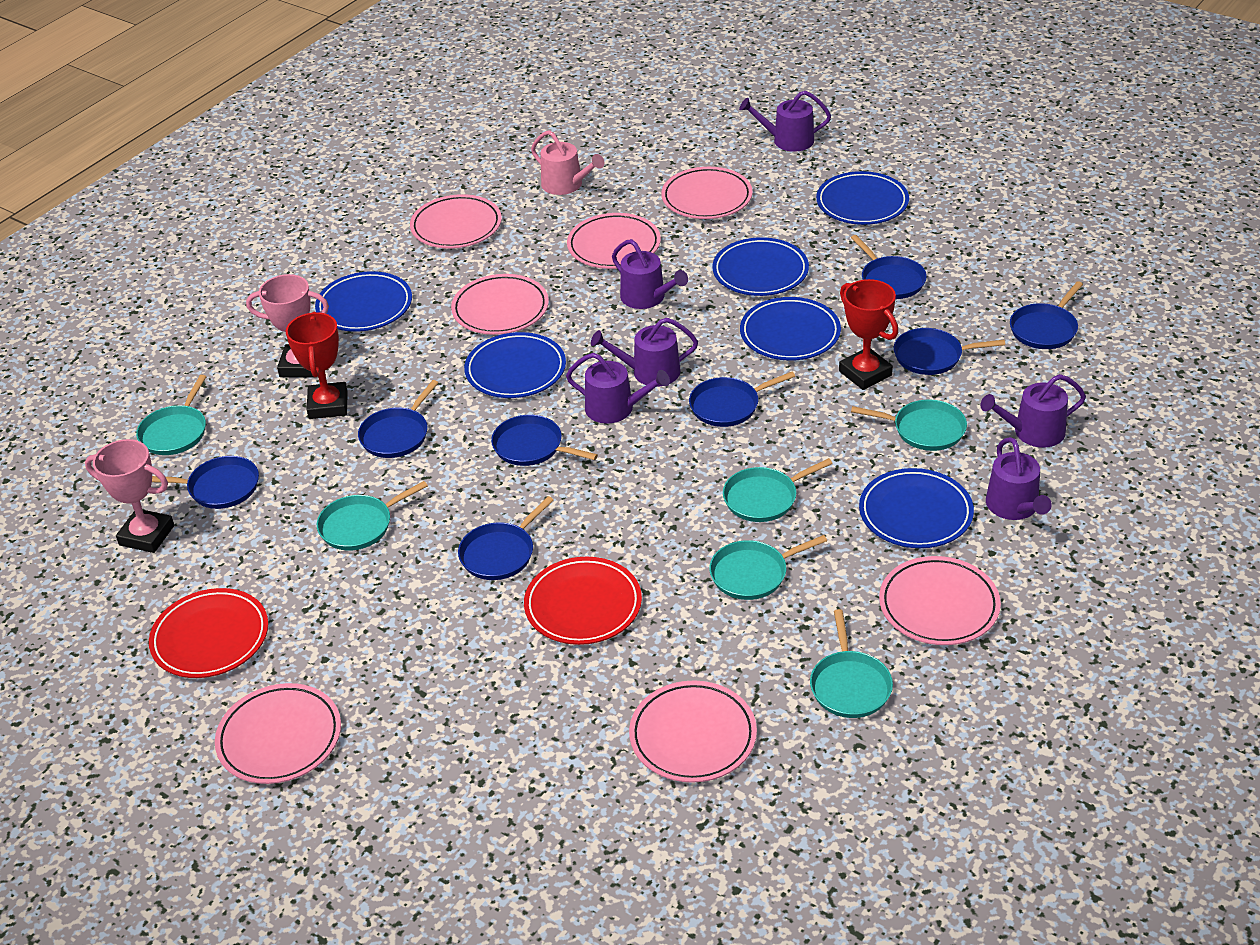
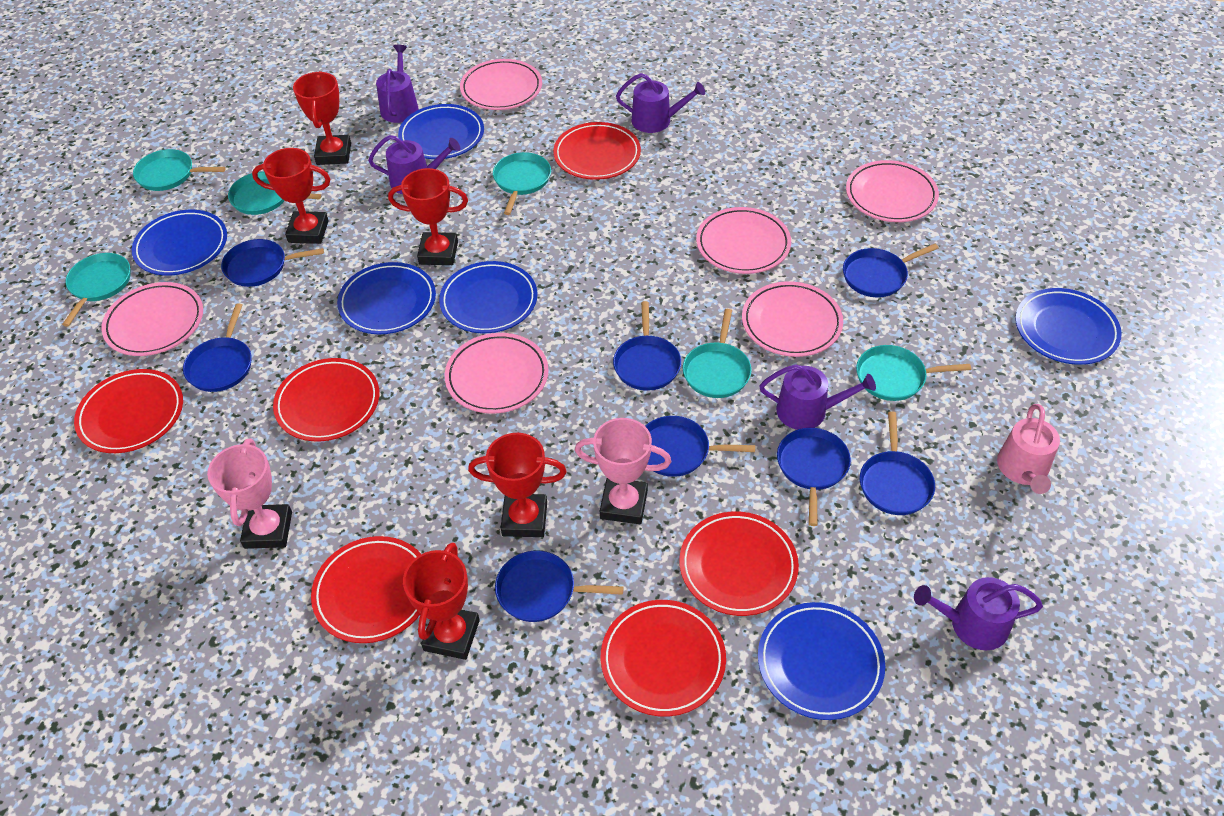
pink plate: [215,683,341,784] [410,194,502,248] [451,274,549,335] [567,213,661,269] [629,680,757,783] [661,167,753,219] [879,556,1001,645] = 7 -> [101,282,203,356] [445,333,549,414] [460,59,542,110] [696,207,791,274] [742,281,843,357] [846,160,939,222] = 6
purple watering can: [566,353,670,423] [591,318,698,387] [612,239,688,309] [739,91,831,152] [980,374,1086,448] [986,437,1052,520] = 6 -> [368,135,460,194] [376,45,419,123] [616,73,705,133] [760,364,876,430] [914,577,1043,650] = 5
red plate: [149,588,268,678] [524,557,642,645] = 2 -> [74,369,183,453] [273,358,379,441] [311,536,421,643] [553,122,641,180] [601,600,726,717] [679,512,799,616] = 6
red trophy: [286,312,348,419] [839,279,898,390] = 2 -> [252,148,330,244] [293,71,351,165] [388,168,468,265] [403,542,480,660] [468,433,567,537] = 5

